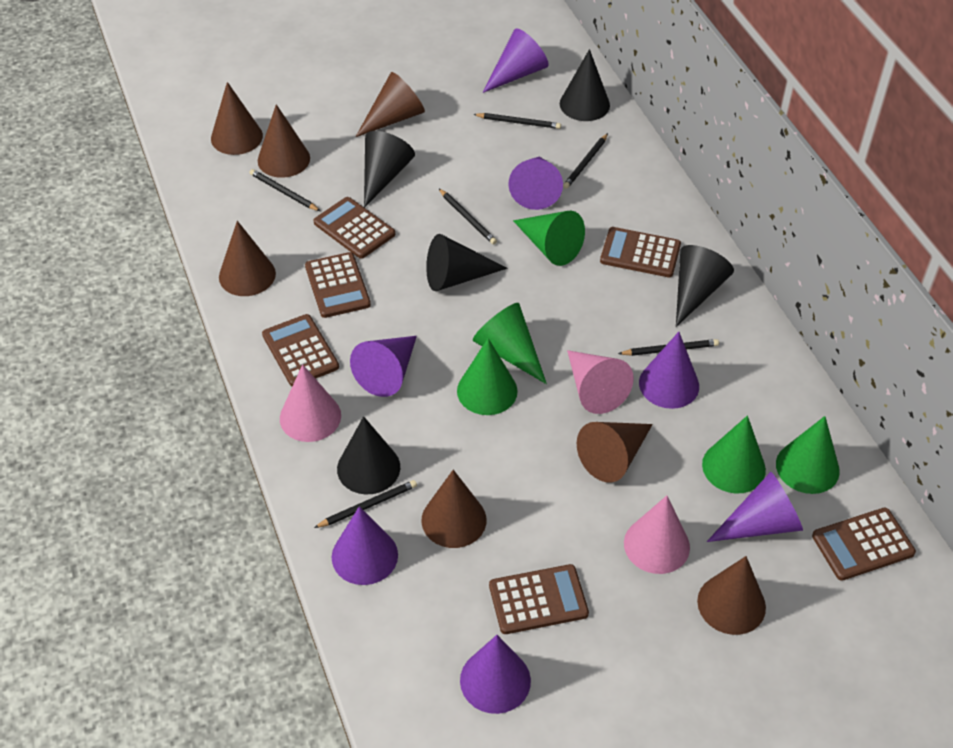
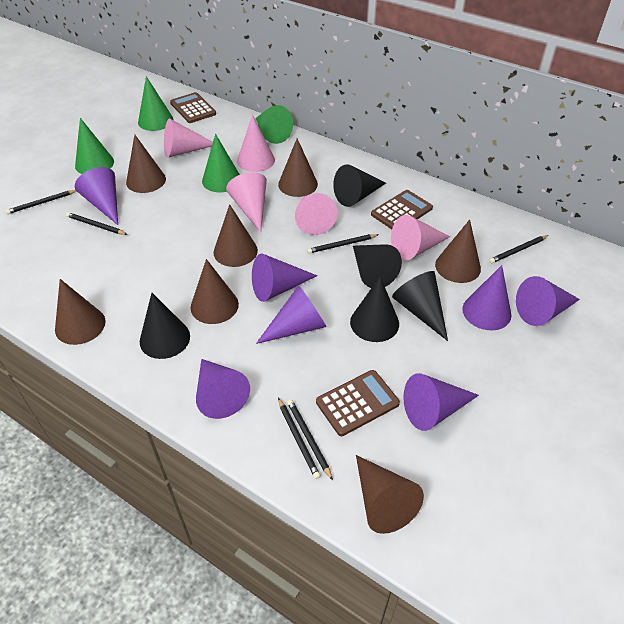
brown calculator: [262,314,339,386] [305,252,371,318] [314,197,395,259] [489,564,589,634] [600,227,681,277] [812,508,916,581] = 6 -> [170,92,216,123] [316,370,400,436] [371,190,433,229] = 3
green cone: [457,338,518,415] [473,303,547,384] [513,211,585,266] [702,415,766,494] [776,416,840,494] = 5 -> [75,118,114,174] [138,76,174,131] [202,134,240,192] [255,105,293,144] = 4
pink cone: [280,364,341,442] [567,350,634,414] [624,496,690,574] = 3 -> [164,118,213,158] [226,172,267,233] [237,115,275,172] [295,193,338,235] [391,215,450,260] = 5

